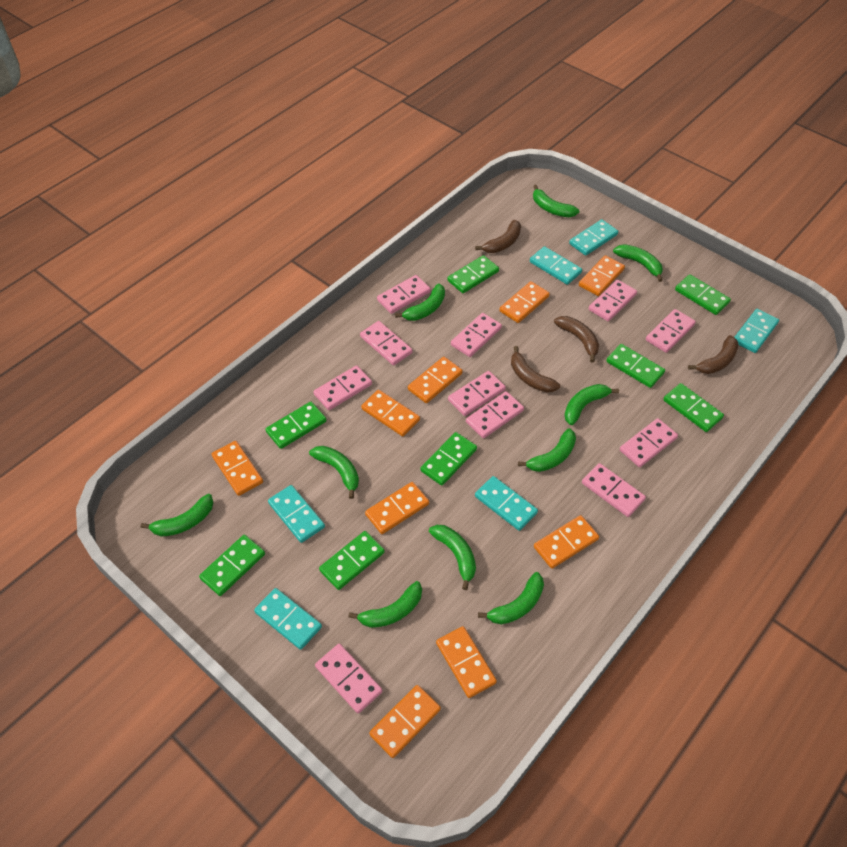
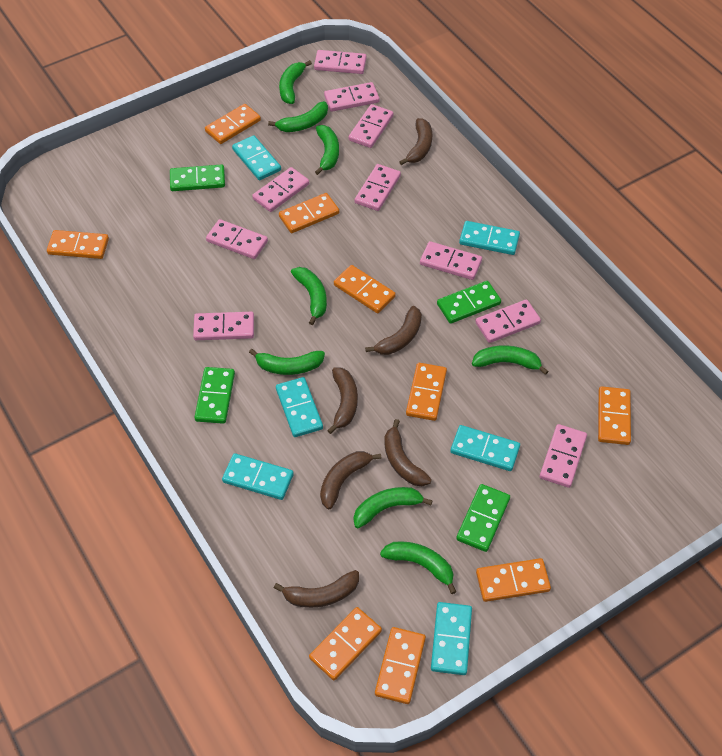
brown banana: [475,220,521,253] [511,346,560,393] [554,316,599,363] [688,335,739,374] = 4 -> [274,570,359,608] [320,451,382,509] [327,367,358,434] [365,306,422,355] [384,419,432,486] [399,118,432,165] = 6
green banana: [140,494,213,537] [309,446,359,499] [348,581,422,628] [395,284,445,321] [429,525,476,590] [478,572,544,624] [518,428,576,472] [533,185,579,217] [564,384,619,425] [613,244,663,282] = 10 -> [249,349,325,375] [268,101,328,132] [279,60,312,104] [291,267,327,325] [315,125,339,175] [354,487,433,529] [380,541,457,594] [472,345,548,375] = 8
green domino: [199,535,265,596] [265,402,327,449] [319,531,385,590] [421,432,477,486] [447,255,499,293] [606,344,665,388] [663,383,724,432] [675,274,731,315] = 8 -> [170,164,225,191] [194,367,235,424] [437,281,501,324] [456,484,510,552] = 4
pink domino: [314,365,372,410] [315,644,382,714] [360,321,412,365] [377,275,431,314] [448,371,506,416] [451,313,502,357] [466,391,524,438] [582,463,646,517] [589,280,637,321] [620,418,678,467] [646,309,696,353] = 11 -> [193,312,254,340] [206,219,268,259] [252,167,309,212] [314,50,366,74] [324,82,379,112] [349,104,394,148] [355,164,401,211] [420,241,482,280] [476,299,541,343] [540,424,587,488] = 10

